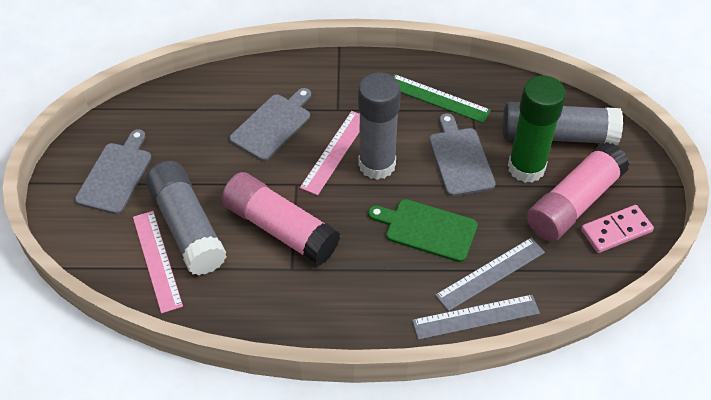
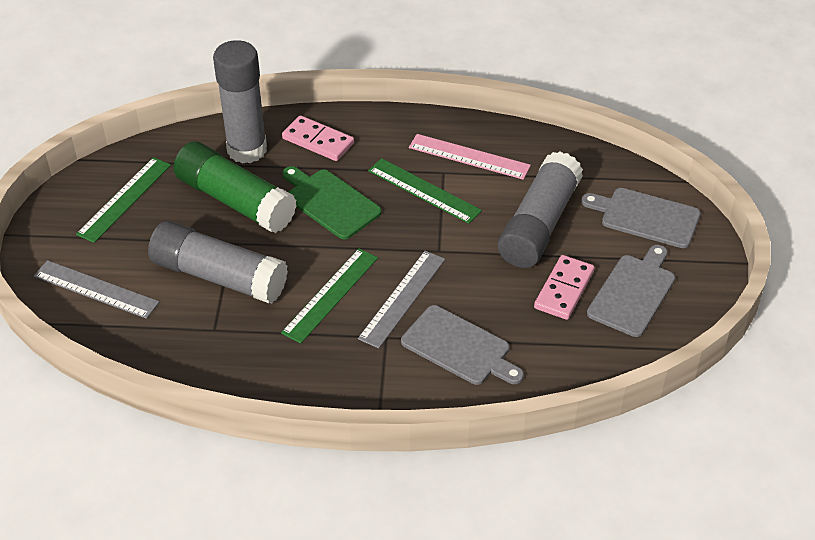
green ruler: [393,74,491,123] = 1 -> [76,157,171,243] [281,248,378,344] [368,158,482,224] = 3
pink domino: [581,205,654,253] = 1 -> [282,115,354,161] [534,255,595,320] = 2
pink glue stick: [222,172,340,266] [527,142,630,241] = 2 -> none = 0
pink ruler: [133,211,183,314] [300,111,360,195] = 2 -> [409,134,531,180] = 1

